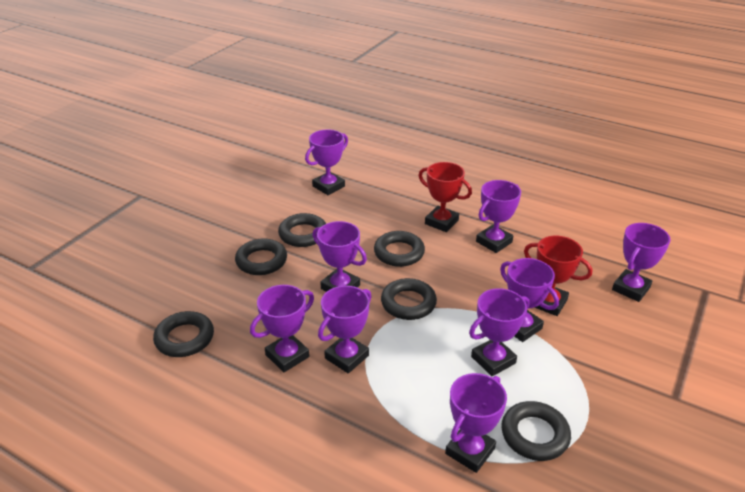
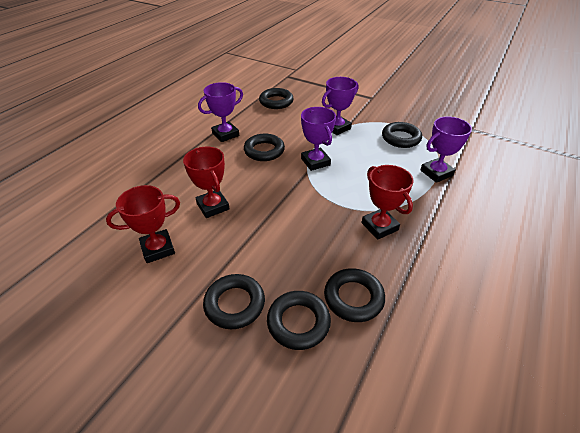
purple trophy: [250,285,314,372] [305,130,348,195] [312,221,367,292] [318,286,372,373] [445,373,507,473] [469,288,530,376] [476,180,521,253] [500,258,559,342] [612,223,670,302] = 9 -> [198,82,243,142] [301,107,336,171] [322,77,358,135] [420,116,472,183] = 4
red trophy: [419,162,472,232] [524,236,592,316] = 2 -> [106,185,180,263] [183,147,230,218] [361,165,414,240] = 3

